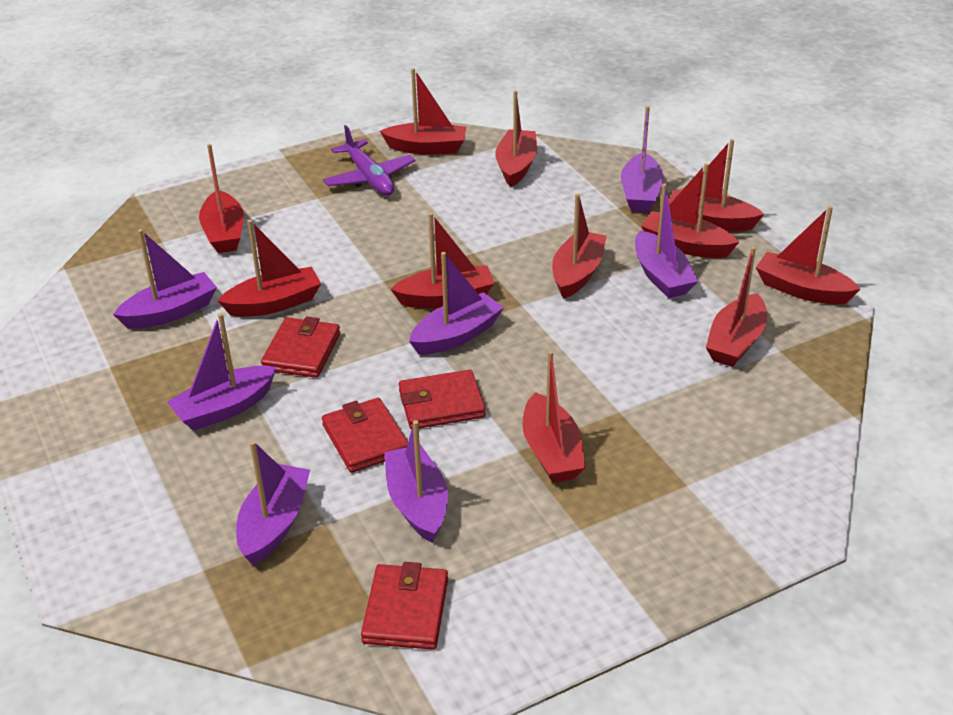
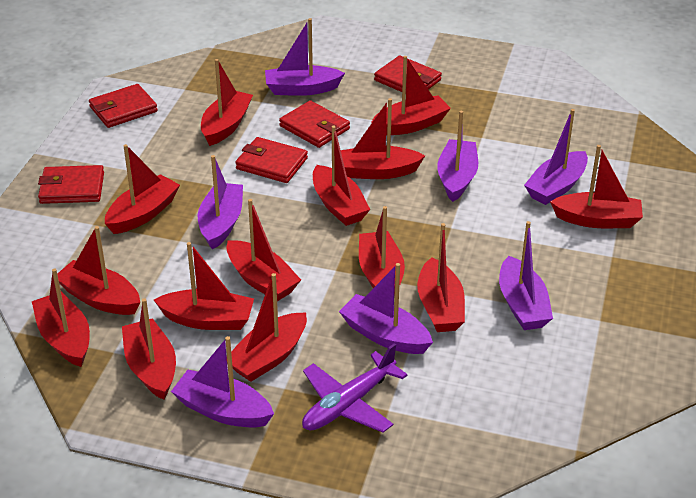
red boat: [199,144,244,253] [217,220,321,317] [380,68,467,154] [391,213,495,308] [495,90,537,187] [522,351,586,483] [552,193,607,299] [641,163,739,258] [669,139,764,231] [706,246,767,367] [756,206,860,304] = 11 -> [32,268,90,367] [57,226,140,315] [105,144,180,234] [122,298,176,400] [154,242,254,330] [201,59,253,146] [226,199,301,301] [231,273,307,382] [313,126,370,226] [341,98,425,179] [359,206,405,295] [371,56,451,135] [417,223,465,332] [550,145,643,228] = 14
red wallet: [261,317,340,378] [322,398,408,473] [361,562,448,650] [399,370,486,429] = 4 -> [38,165,104,204] [89,84,158,128] [235,137,308,183] [279,101,350,148] [374,55,442,92] = 5

